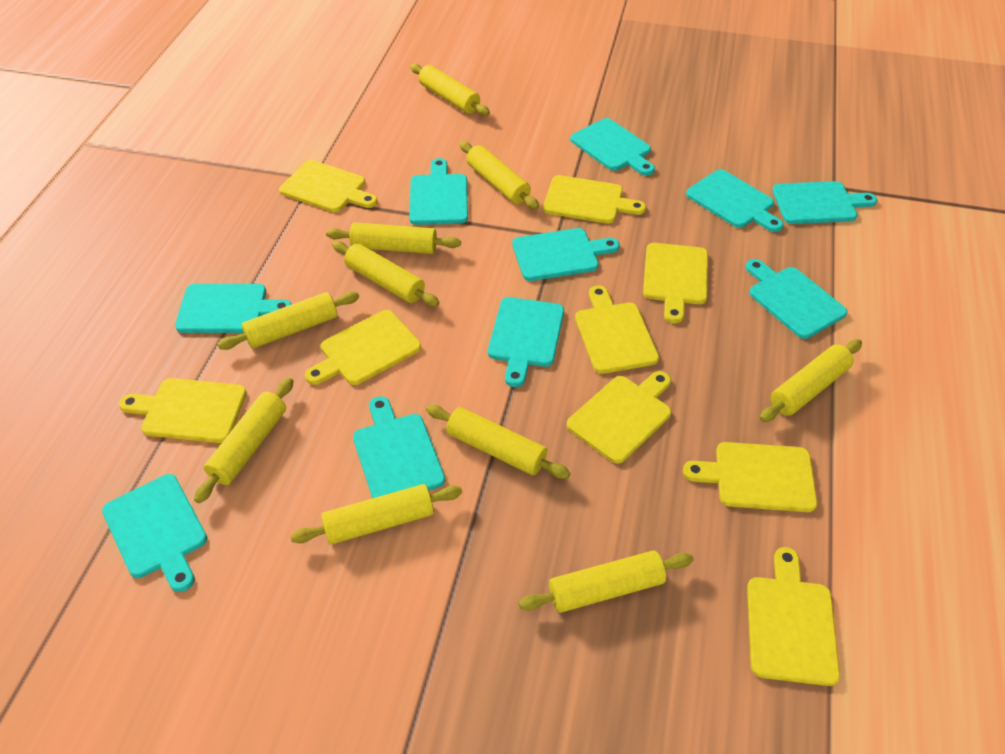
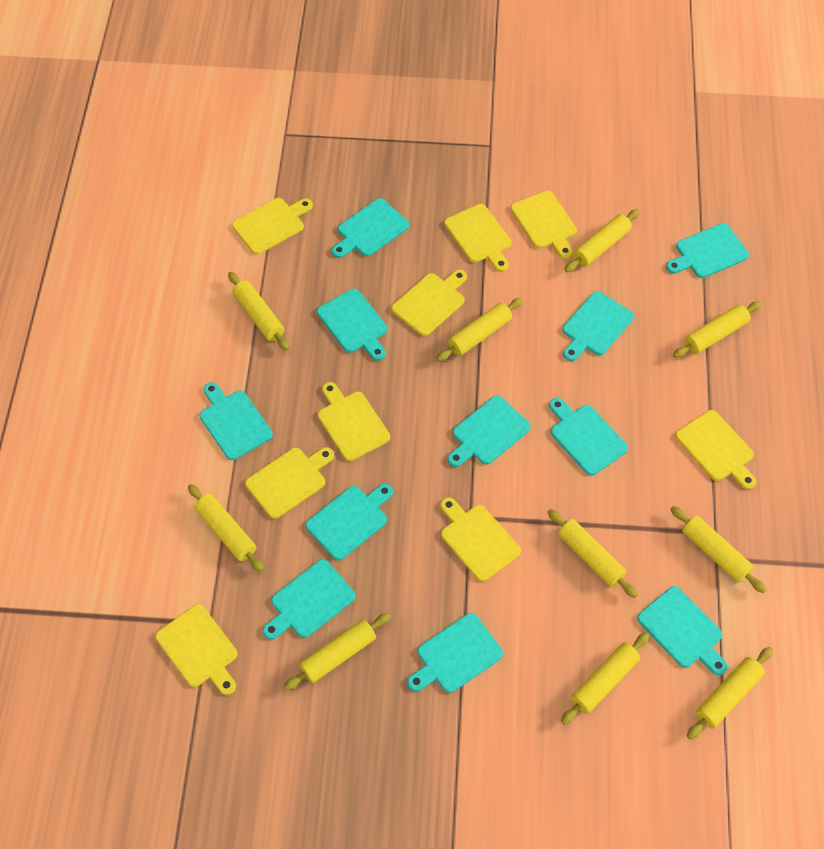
turquoise cutting board: [102,474,207,592] [175,284,292,333] [353,396,445,498] [409,158,468,225] [488,297,564,387] [512,228,620,281] [570,118,655,176] [686,169,783,232] [746,259,847,339] [772,181,877,224] = 10 -> [199,382,273,460] [263,559,356,640] [306,484,393,560] [317,289,387,361] [332,198,409,258] [408,613,503,693] [448,396,531,467] [549,398,628,476] [562,291,634,361] [637,586,727,675] [666,223,749,278] = 11

